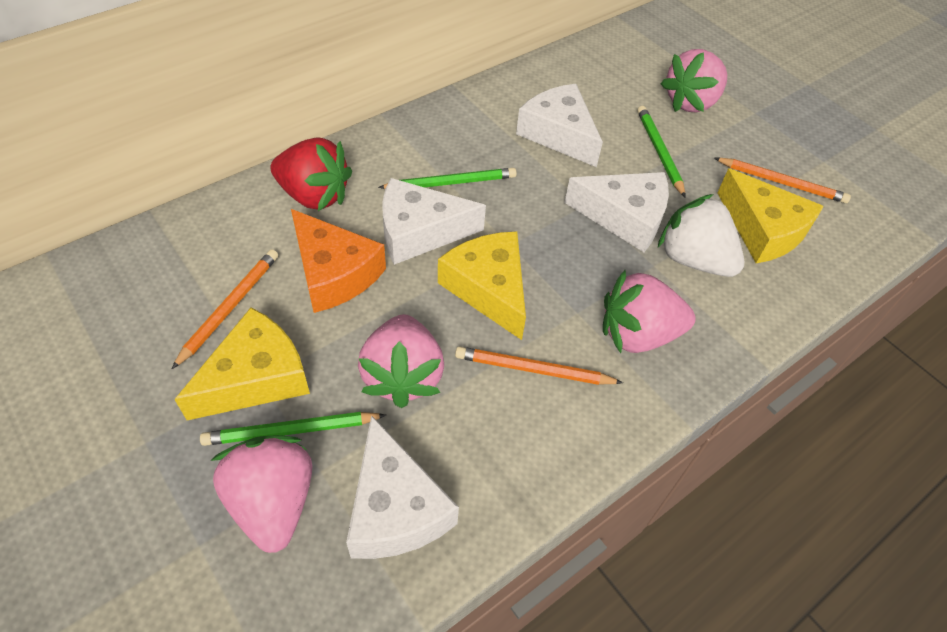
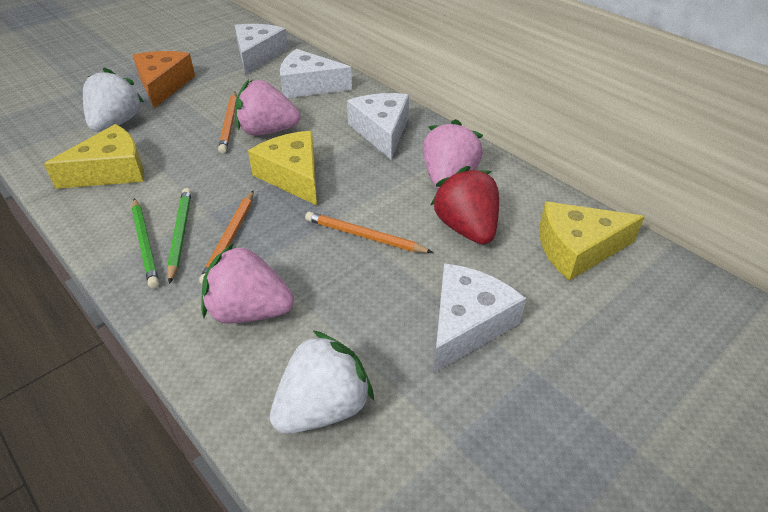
green pencil: [200,412,386,446] [378,168,517,189] [637,106,686,198] = 3 -> [132,198,159,288] [167,188,191,284] = 2
pink strawberry: [210,435,312,553] [358,314,444,408] [603,270,696,353] [661,49,727,112] = 4 -> [201,243,294,324] [235,80,300,135] [423,119,483,189] = 3
white strawberry: [658,194,744,277] = 1 -> [83,68,144,132] [270,330,374,434] = 2

